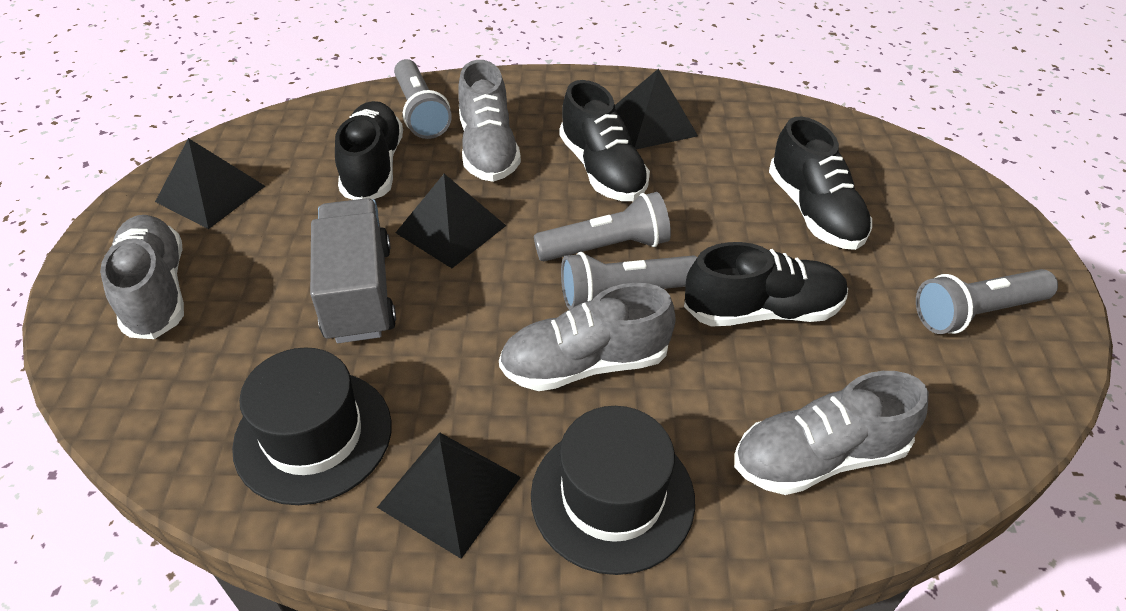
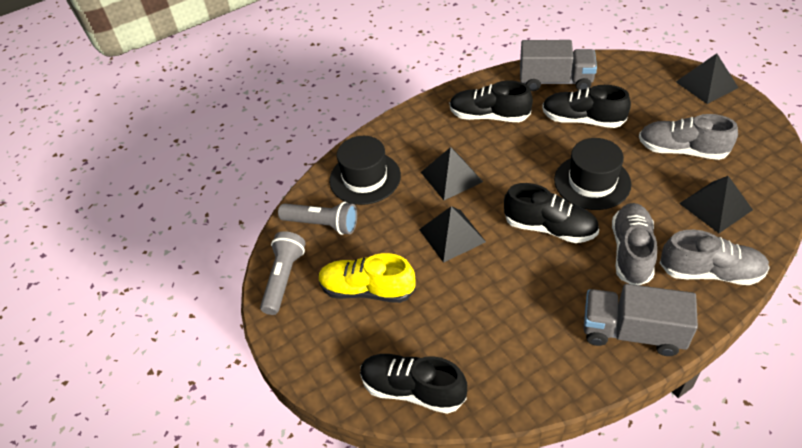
grey flashlight: [394,59,452,139] [534,192,671,261] [561,252,697,309] [916,269,1058,334] = 4 -> [260,231,306,315] [278,202,357,235] = 2
grey shoe: [100,215,184,339] [458,60,521,182] [499,283,676,391] [734,371,929,495] = 4 -> [612,203,657,285] [639,114,738,160] [660,230,770,285] = 3
grey truck: [310,198,396,343] = 1 -> [520,40,597,91] [584,284,698,356] = 2
yellow shoe: none = 0 -> [318,253,416,303] = 1

